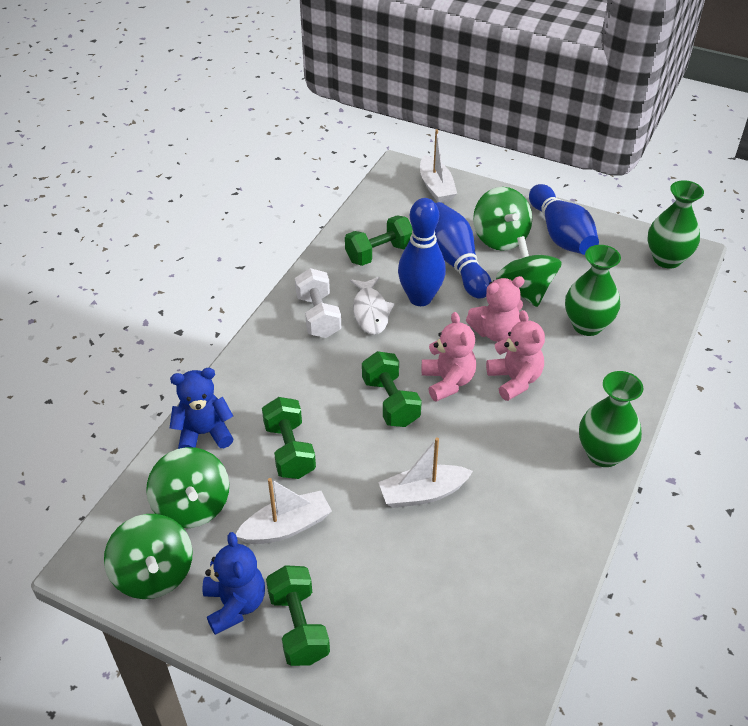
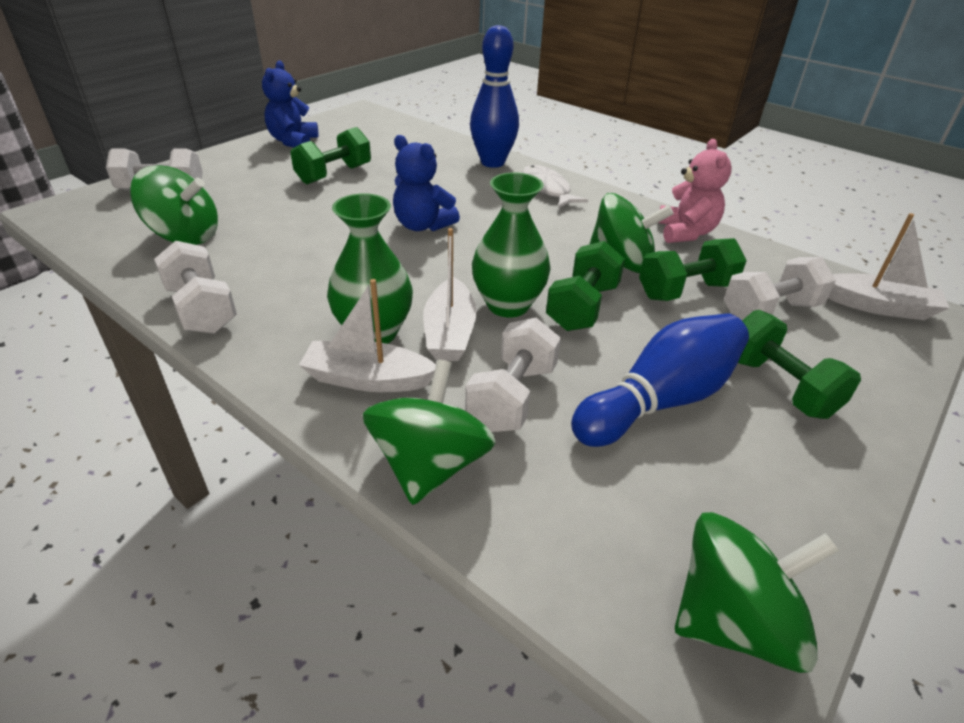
blue bowling pin: [398,198,446,306] [435,202,491,299] [529,184,599,255] = 3 -> [470,25,519,168] [571,313,749,447] = 2
green vase: [565,245,621,336] [579,371,643,467] [648,180,704,269] = 3 -> [327,193,413,344] [472,172,551,318] = 2
pink teddy bear: [422,312,476,402] [466,276,525,342] [486,310,545,401] = 3 -> [658,139,732,243] = 1
white dumbbell: [295,268,341,338] = 1 -> [106,148,203,190] [154,241,237,334] [465,318,561,432] [724,257,836,320] = 4

